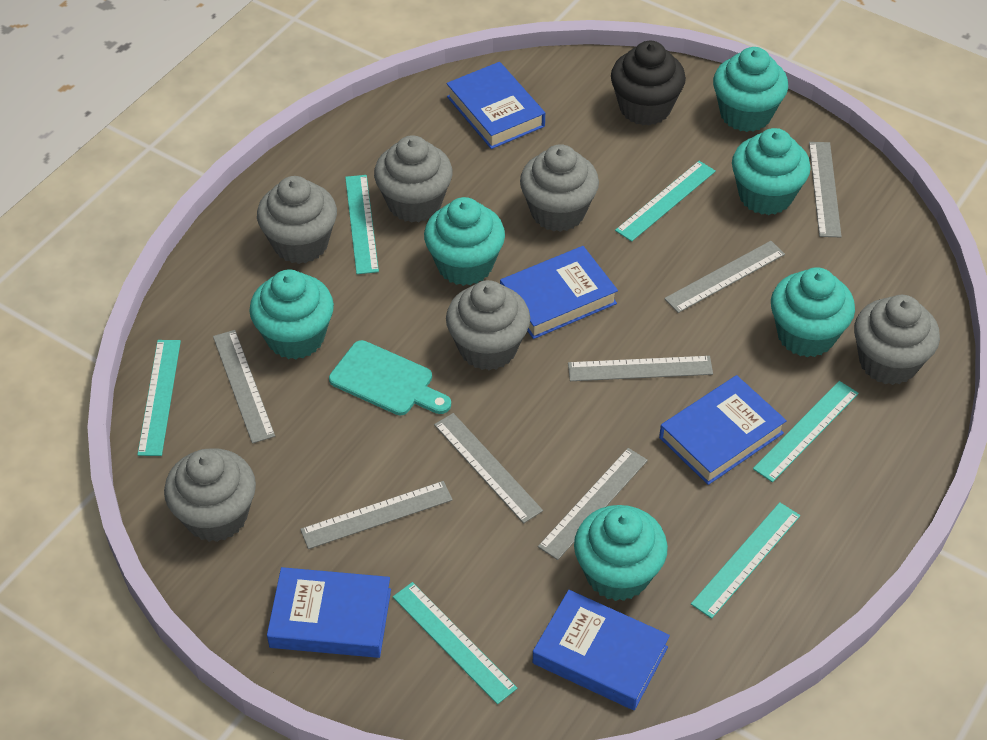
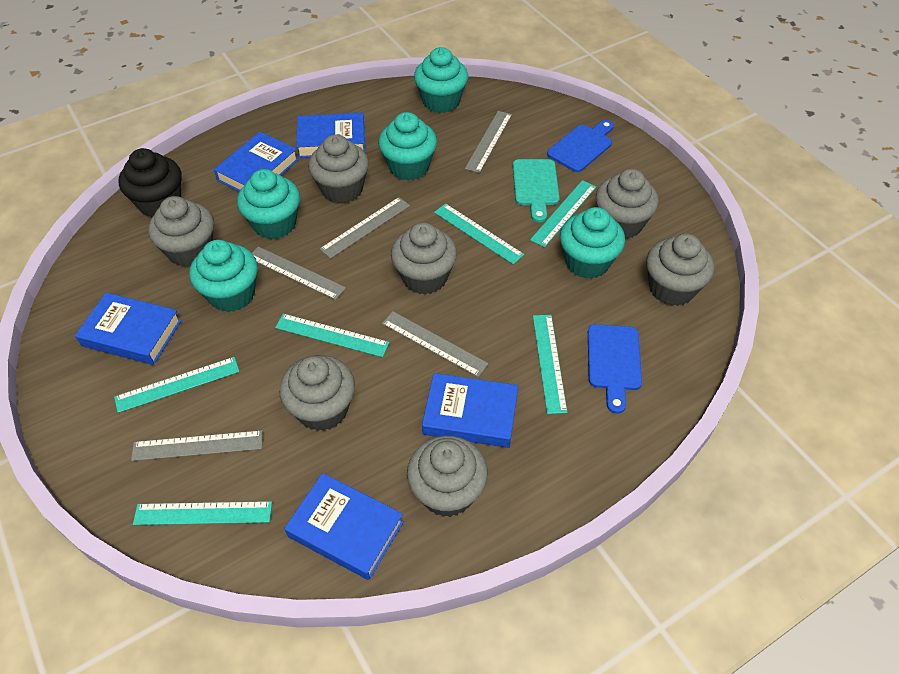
blue cutting board: none = 0 -> [547,120,614,172] [588,324,642,414] = 2
grey cupcake: [164,448,256,542] [257,176,337,264] [374,135,453,223] [446,280,530,370] [520,144,599,232] [854,295,940,385] = 6 -> [148,196,214,268] [279,355,355,431] [308,134,369,204] [391,223,457,295] [407,436,488,517] [596,169,659,239] [646,234,714,306] = 7
grey ruler: [213,330,275,443] [300,481,453,549] [434,413,543,523] [538,448,648,560] [568,356,713,381] [664,241,785,313] [809,142,842,237] = 7 -> [131,430,263,461] [252,246,346,300] [320,197,410,259] [382,311,489,377] [465,111,512,173] = 5
turquoise cupcake: [249,270,334,359] [424,197,505,286] [574,505,668,601] [713,47,788,132] [732,128,811,215] [771,267,855,357] = 6 -> [190,240,258,312] [237,169,300,239] [378,112,437,181] [414,47,468,113] [560,207,625,279] = 5

